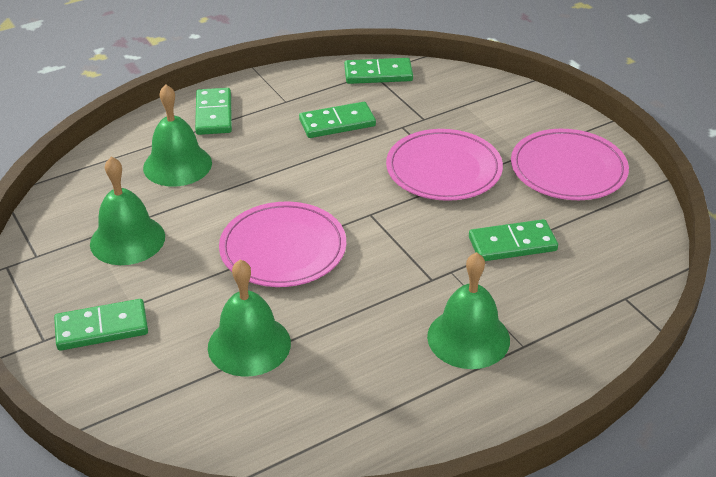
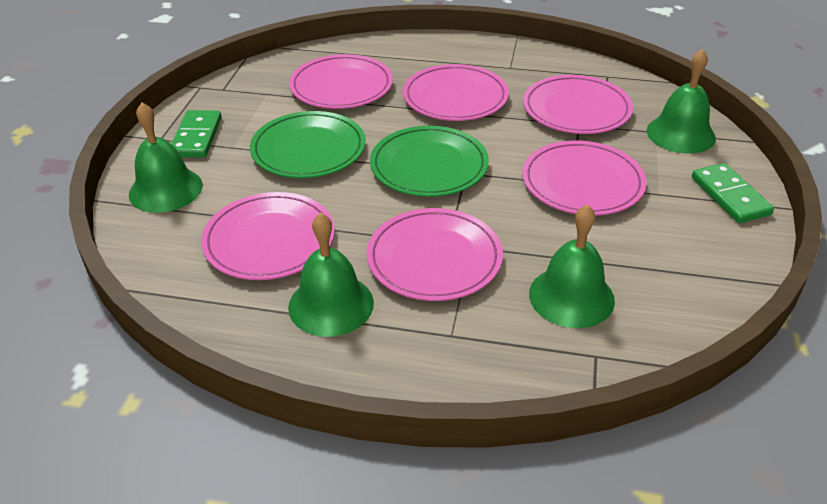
green domino: [54,299,148,351] [195,88,232,135] [299,102,376,138] [344,58,413,84] [469,219,558,261] = 5 -> [172,110,222,158] [692,163,774,223] = 2
green plate: none = 0 -> [250,111,366,178] [370,126,489,197] = 2
pink plate: [219,202,346,287] [386,129,503,201] [511,129,629,200] = 3 -> [201,192,335,280] [289,54,393,109] [366,208,503,301] [403,64,509,121] [522,141,647,215] [523,75,633,134] = 6

